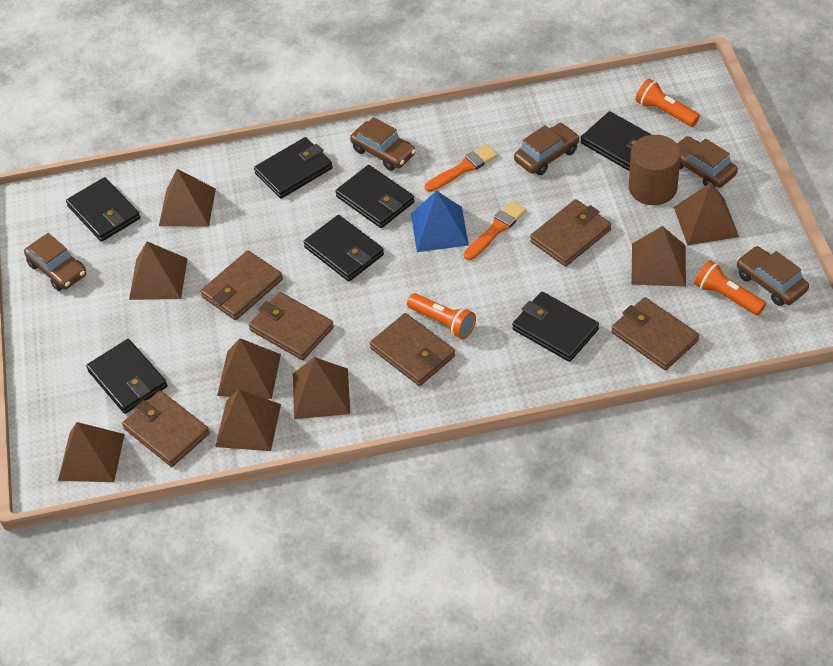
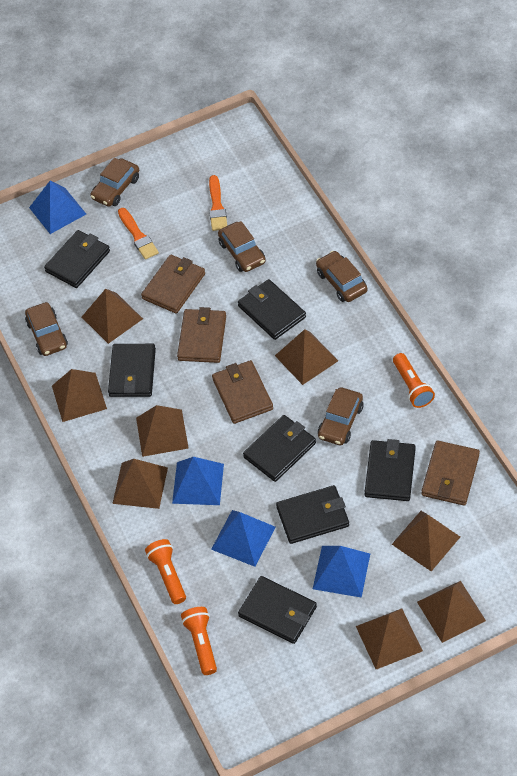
blue pyramid: [411,191,469,252] = 1 -> [29,181,86,234] [172,457,224,505] [211,510,276,567] [313,546,370,598] = 4
brown cylinder: [629,135,681,205] = 1 -> none = 0
brown wallet: [122,390,210,467] [200,250,283,320] [249,292,334,360] [370,313,455,386] [530,199,611,267] [611,297,699,370] = 6 -> [141,255,205,314] [177,307,226,363] [212,360,273,424] [421,440,480,506] = 4

